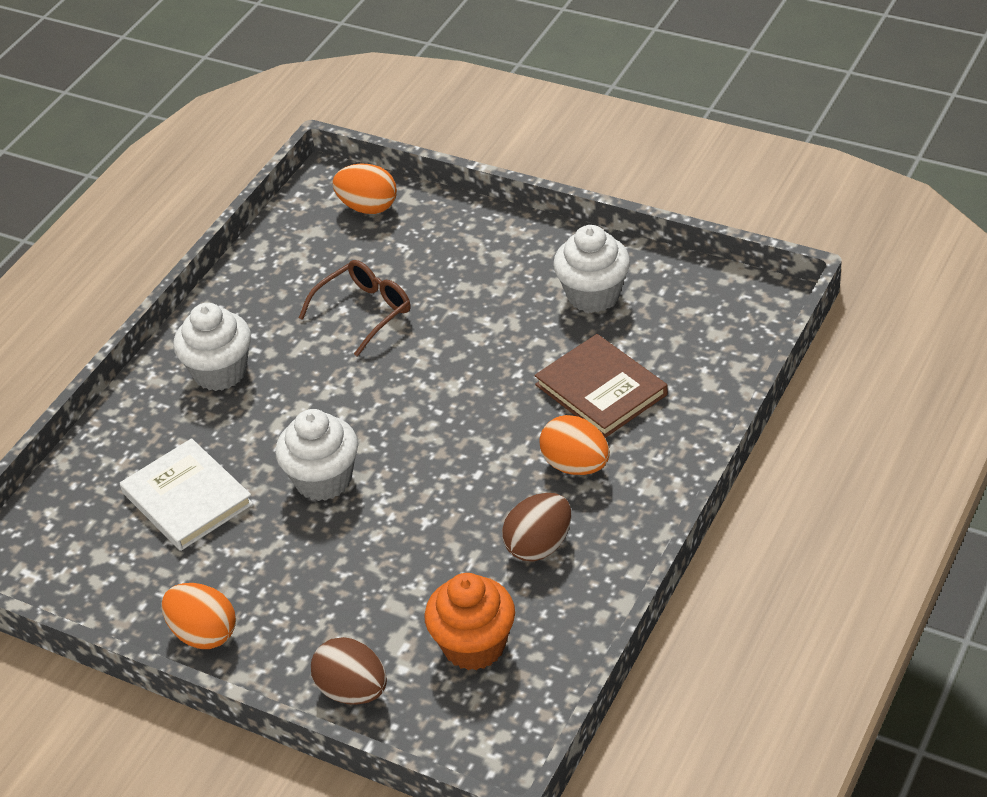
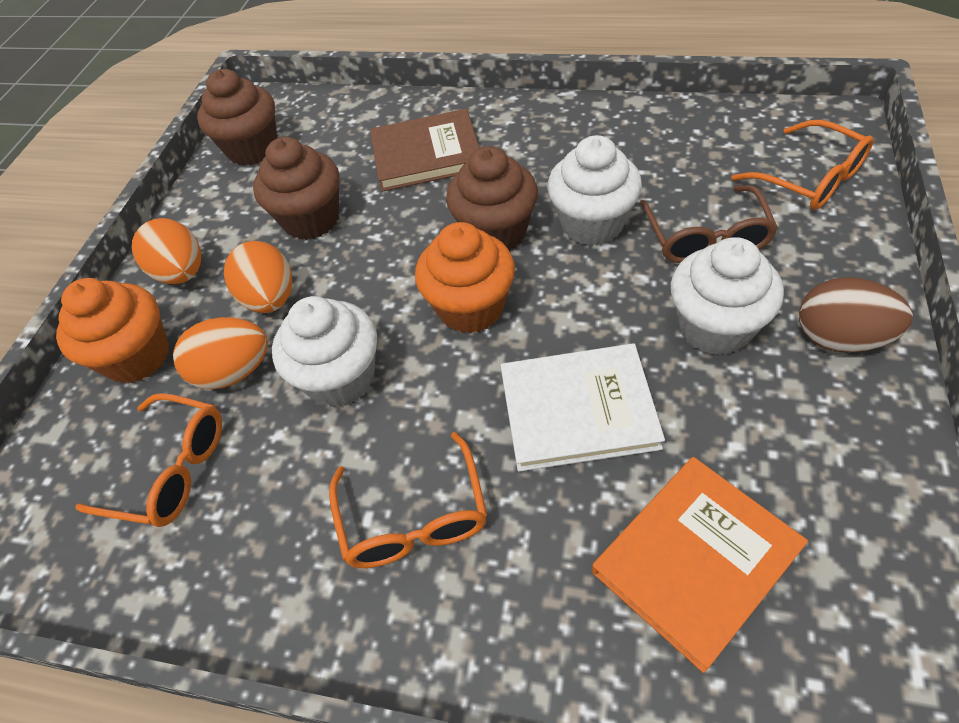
brown cupcake: none = 0 -> [197,69,277,166] [253,137,340,240] [446,146,538,251] = 3
brown egg: [311,637,387,705] [502,493,571,561] = 2 -> [799,277,913,353] = 1
orange book: none = 0 -> [592,457,808,673] = 1
orange cupcake: [424,573,515,670] = 1 -> [56,278,169,384] [415,222,515,333] = 2
orange glasses: none = 0 -> [75,393,222,527] [329,432,487,568] [731,120,874,210] = 3

